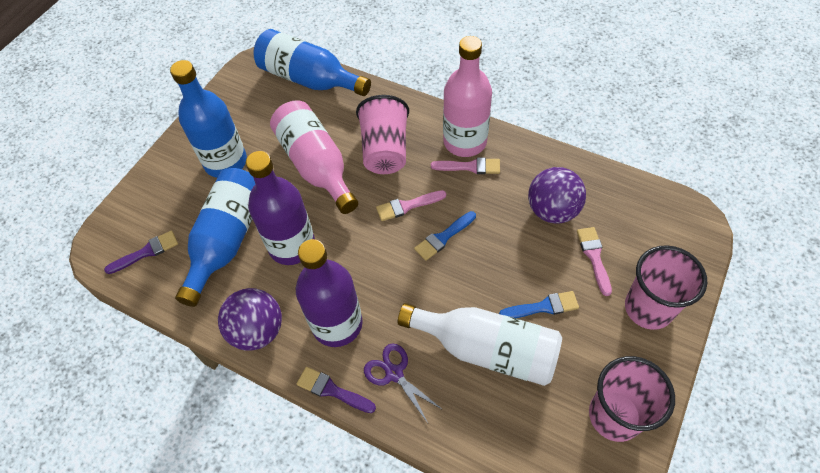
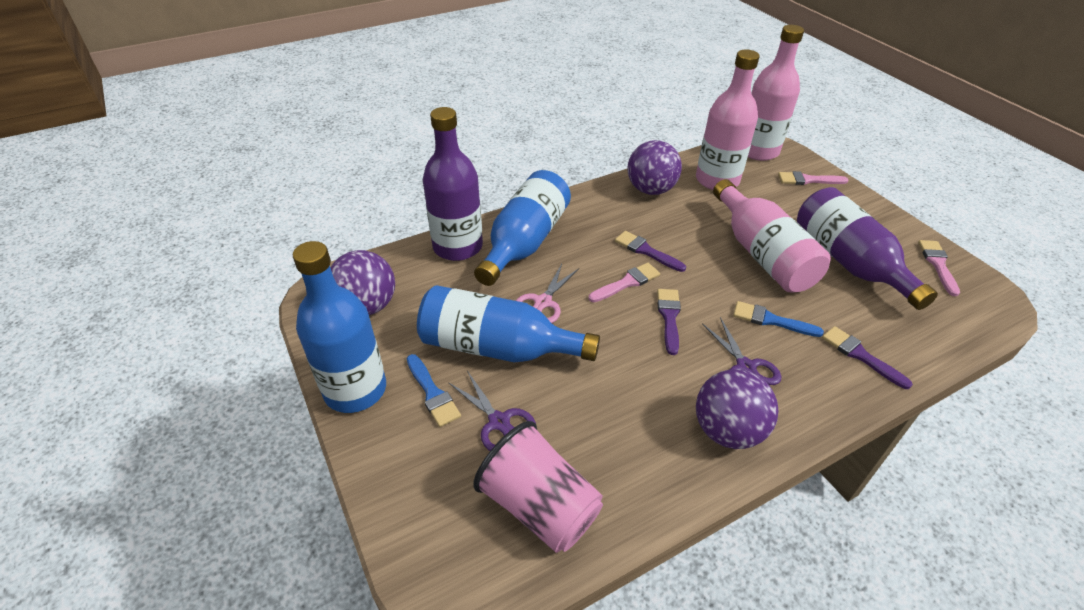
pink bottle: [270,100,358,214] [443,36,492,157] = 2 -> [696,50,760,190] [713,179,831,293] [748,25,804,161] = 3
pink cup: [356,95,409,174] [589,356,675,442] [625,245,707,330] = 3 -> [473,421,603,553] = 1
pink scissors: none = 0 -> [516,264,579,323] = 1
purple ball: [218,288,282,350] [528,167,586,224] = 2 -> [330,250,395,315] [627,140,682,195] [696,369,779,449] = 3
purple brush: [104,230,178,274] [297,367,376,413] = 2 -> [615,231,686,272] [657,289,681,355] [822,326,913,389] = 3
purple scissors: [364,344,443,423] = 1 -> [448,371,536,451] [702,317,781,385] = 2
white bottle: [398,303,562,386] = 1 -> none = 0

